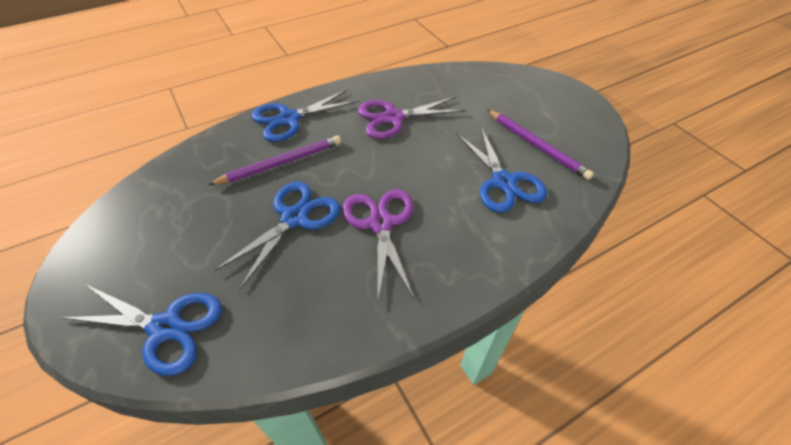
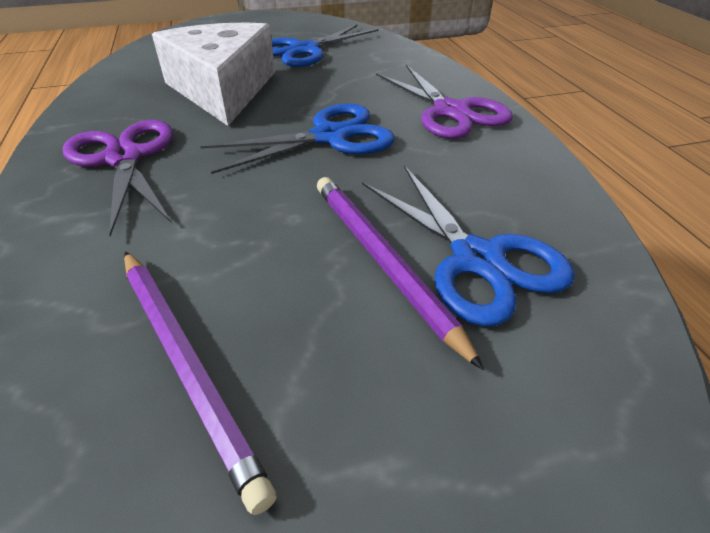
blue scissors: [60,285,222,376] [214,182,340,289] [251,89,359,142] [456,127,547,213] = 4 -> [200,103,395,174] [272,24,379,67] [362,165,575,326] = 3
white cheese: none = 0 -> [152,23,275,126] = 1

